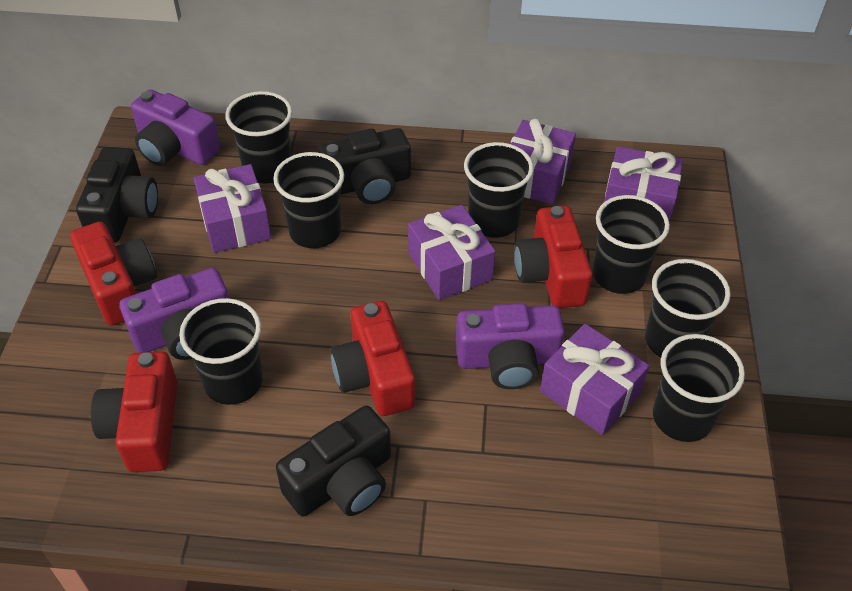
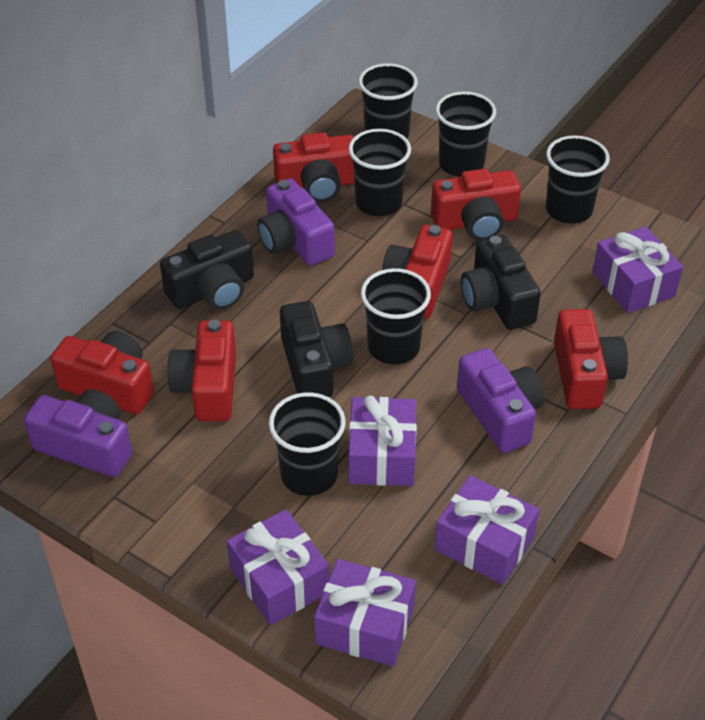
black cup: [179,298,263,405] [225,91,292,184] [273,152,344,248] [464,142,534,238] [593,195,670,294] [645,259,731,357] [653,334,745,442] = 7 -> [269,392,346,496] [349,129,411,216] [359,63,418,138] [361,268,431,364] [435,91,496,177] [546,135,610,224] = 6
red camera: [70,222,157,326] [91,352,178,472] [330,301,415,416] [514,206,593,308] = 4 -> [50,331,154,414] [167,320,236,421] [273,132,354,202] [382,225,452,318] [431,169,521,241] [554,309,628,409] = 6

